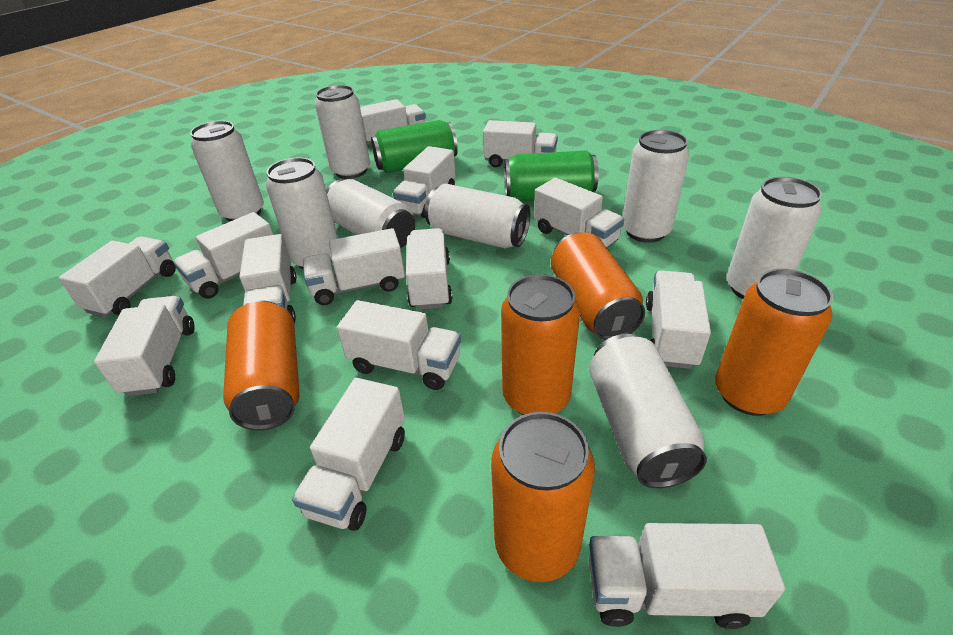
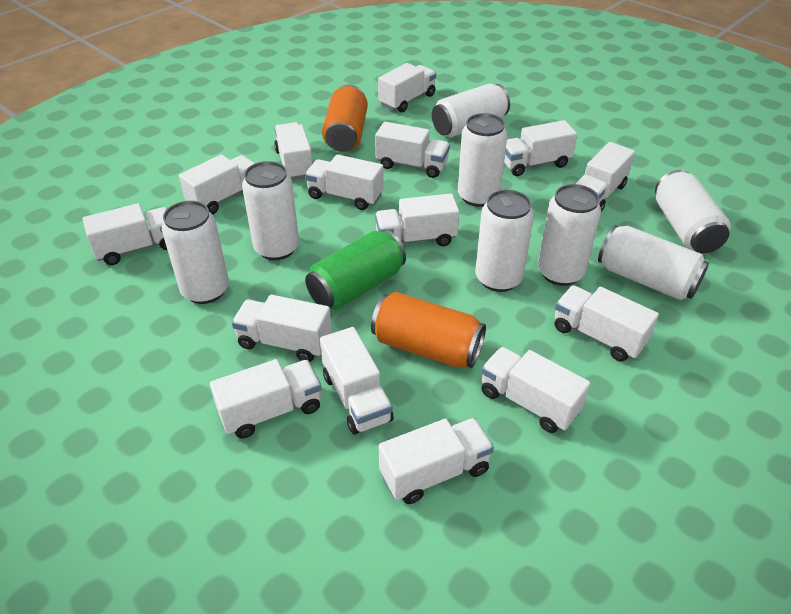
green can: [371,120,458,173] [504,150,599,201] = 2 -> [305,229,406,310] = 1
orange can: [223,300,300,430] [491,412,595,582] [501,274,580,415] [551,232,645,340] [715,269,833,416] = 5 -> [322,85,368,152] [371,292,486,368] = 2
white truck: [59,236,176,317] [94,296,195,396] [173,212,273,298] [239,234,297,323] [292,378,405,531] [303,228,405,305] [337,300,461,390] [360,99,426,144] [393,146,456,218] [406,228,453,310] [483,120,558,167] [534,178,624,248] [589,523,785,629] [646,270,711,369] = 14 -> [83,203,168,265] [179,154,255,214] [210,359,322,438] [232,295,332,362] [274,122,313,180] [305,154,384,210] [320,327,394,435] [375,122,450,178] [375,193,459,246] [378,63,436,113] [379,418,494,504] [481,347,590,433] [504,120,577,176] [555,285,659,362] [576,142,635,212] = 15

